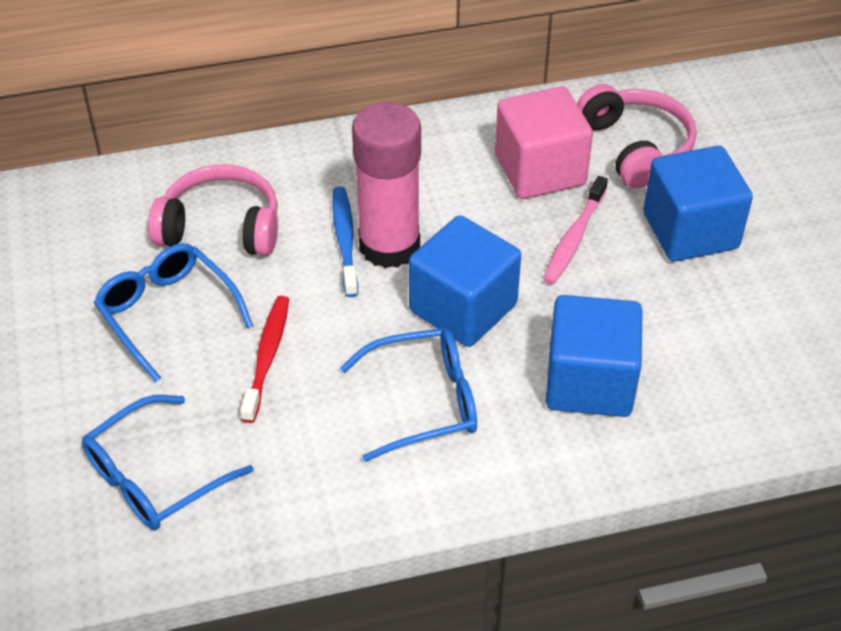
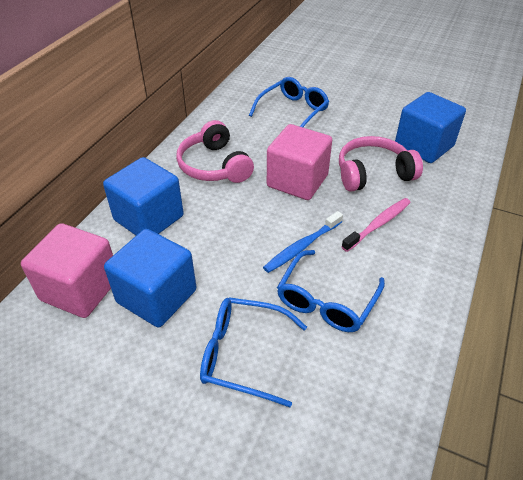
pink cube: [495,87,593,199] = 1 -> [21,223,113,318] [267,124,332,200] = 2
pink glue stick: [352,102,421,268] = 1 -> none = 0
red toothbrush: [240,296,289,423] = 1 -> none = 0

